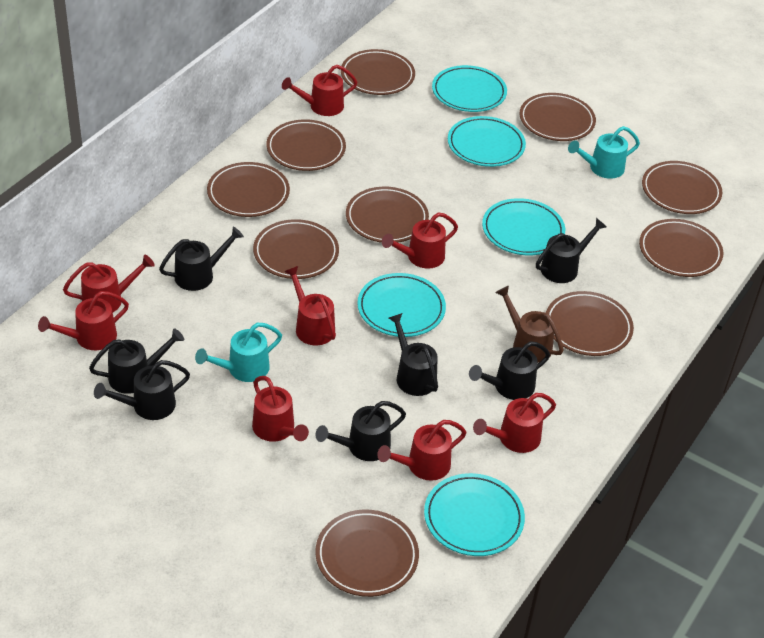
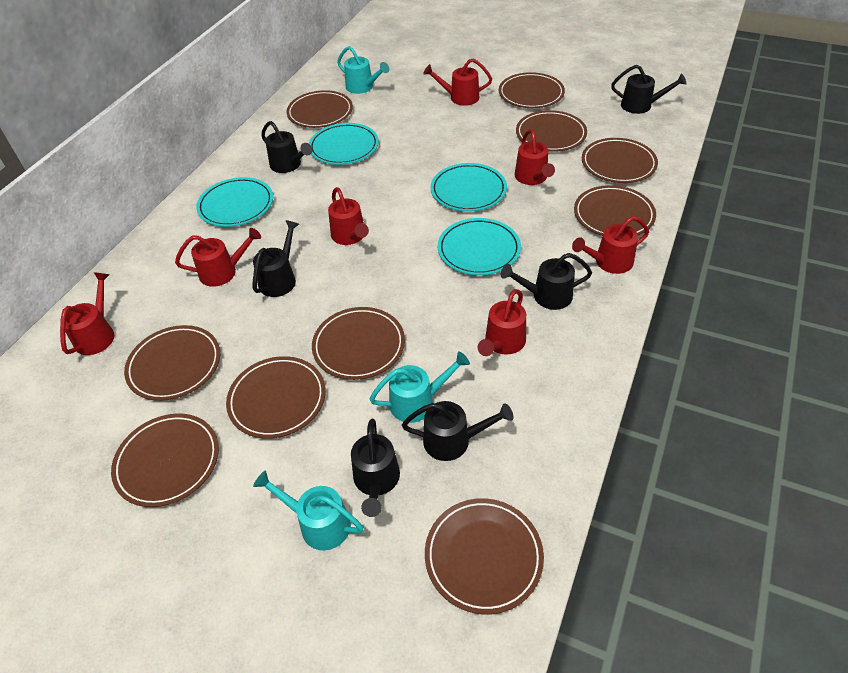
black watering can: [89,328,184,394] [94,360,190,420] [159,227,244,291] [315,401,406,461] [389,313,438,396] [469,341,550,400] [536,218,607,283] = 7 -> [253,220,299,297] [261,121,312,173] [351,419,400,517] [402,401,513,461] [501,253,592,310] [611,65,687,114] = 6
brown watering can: [495,286,564,363] = 1 -> none = 0
red watering can: [38,291,129,350] [63,255,155,312] [252,376,309,442] [282,65,357,116] [284,266,336,346] [377,420,466,481] [382,212,458,269] [473,393,556,453] = 8 -> [60,272,115,355] [175,228,261,287] [328,187,369,245] [423,59,492,106] [478,289,526,356] [515,129,555,185] [572,216,649,274] = 7
turquoise plate: [357,273,446,337] [424,473,525,556] [432,65,507,112] [448,116,526,167] [482,198,565,255] = 5 -> [196,177,273,227] [309,123,379,165] [431,163,507,212] [438,218,521,275] = 4
turquoise watering can: [195,323,282,382] [568,126,640,179] = 2 -> [253,470,364,550] [337,46,389,94] [370,351,470,423] = 3

